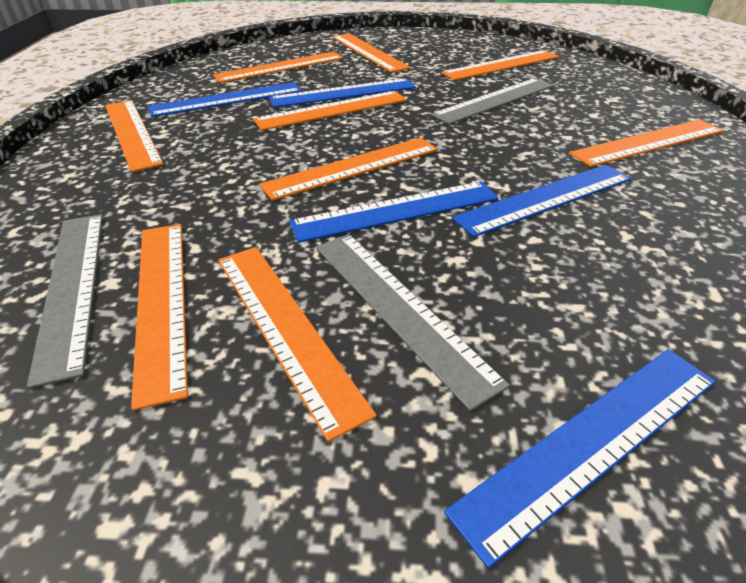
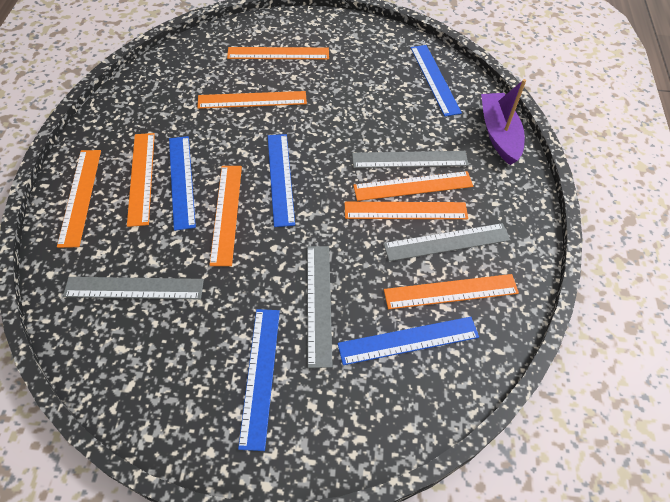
grey ruler: [27,214,103,389] [316,234,510,411] [431,78,554,124] = 3 -> [63,277,204,299] [307,246,333,368] [352,151,469,168] [383,223,510,261] = 4
orange ruler: [105,100,164,172] [131,224,188,411] [213,51,343,83] [218,247,377,442] [253,91,407,131] [259,137,438,201] [332,33,411,73] [441,50,559,81] [570,119,724,167] = 9 -> [57,150,101,248] [127,133,155,227] [197,91,307,109] [210,166,242,266] [227,47,329,59] [345,202,468,219] [353,171,473,201] [384,274,519,309] = 8
purple boat: none = 0 -> [481,79,526,165] = 1

